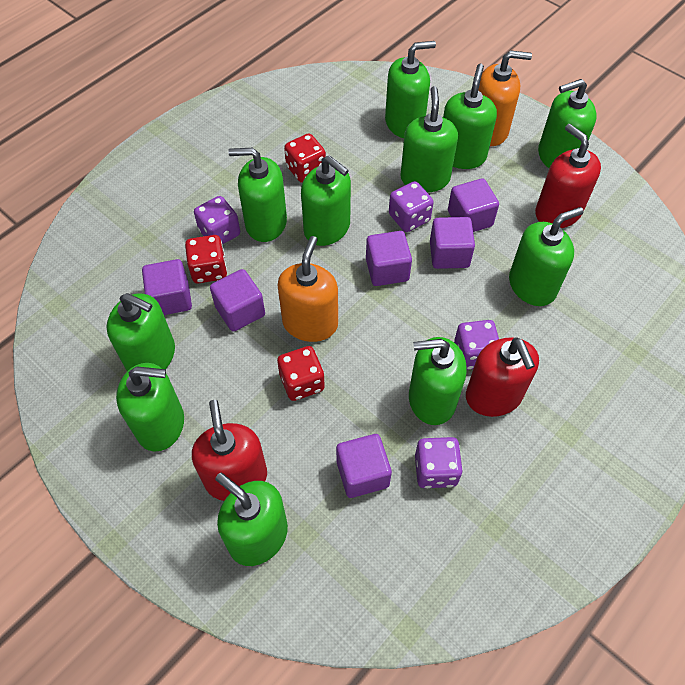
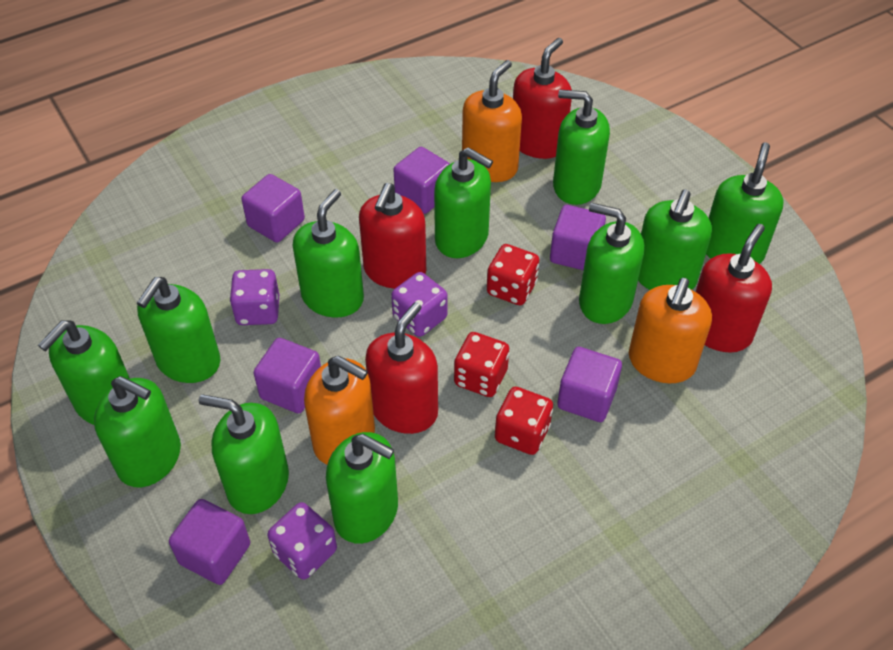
orange soap dispenser: [277,236,338,342] [478,50,532,146] = 2 -> [304,356,375,465] [462,60,522,182] [629,278,712,383] = 3
purple dice: [194,196,240,244] [389,181,434,232] [415,437,463,488] [454,320,499,370] = 4 -> [230,269,279,325] [267,502,337,580] [391,272,448,337] = 3
red soap dispenser: [192,400,267,501] [466,337,539,417] [535,124,601,228] = 3 -> [359,183,426,289] [365,302,438,434] [513,38,572,159] [696,224,772,353] = 4

